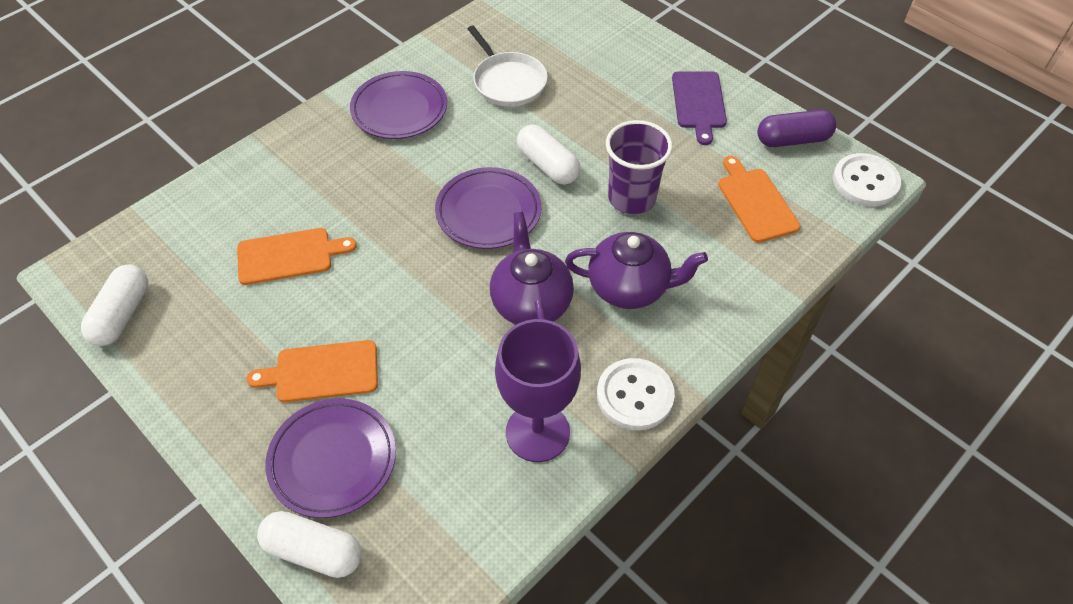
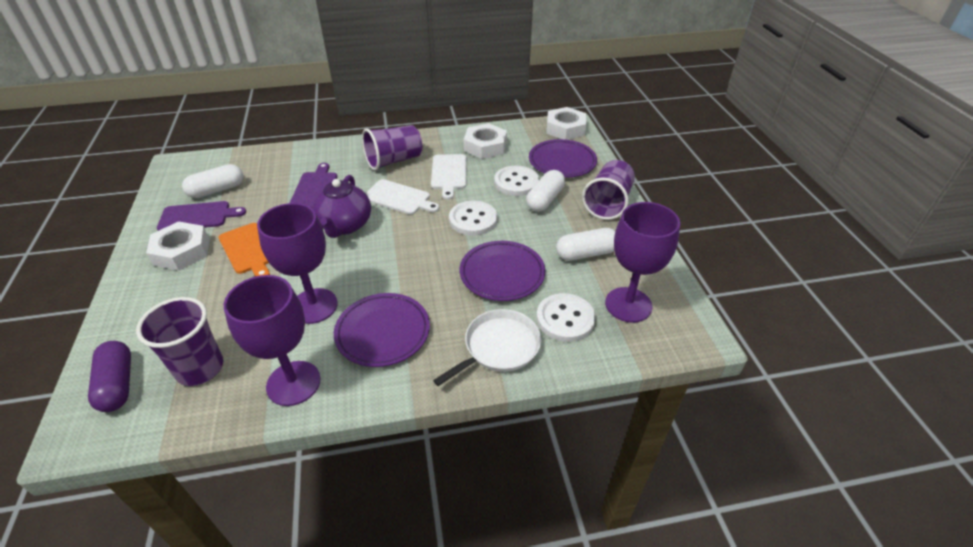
orange cutting board: [237,228,357,285] [247,340,378,402] [718,156,800,243] = 3 -> [219,223,270,277] = 1
purple cup: [606,120,673,214] = 1 -> [136,297,223,386] [362,125,422,171] [582,160,635,220] = 3
purple cutting board: [672,71,727,145] = 1 -> [157,201,246,231] [290,163,337,209] = 2
purple goblet: [495,319,581,462] = 1 -> [224,275,321,406] [257,203,338,324] [605,202,680,323] = 3
purple teapot: [490,212,574,325] [565,232,708,309] = 2 -> [313,175,371,238] = 1
white button: [597,358,675,430] [833,153,901,207] = 2 -> [449,201,497,236] [494,166,539,196] [537,293,596,342] = 3
white cutting board: none = 0 -> [366,179,440,215] [431,154,467,200] = 2
white nut: none = 0 -> [146,221,209,271] [464,123,507,159] [546,107,586,140] = 3

